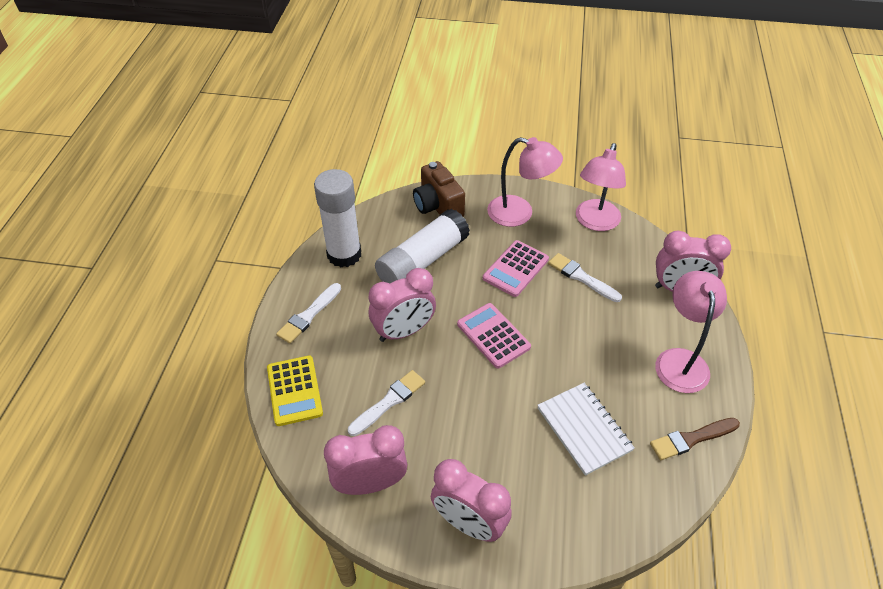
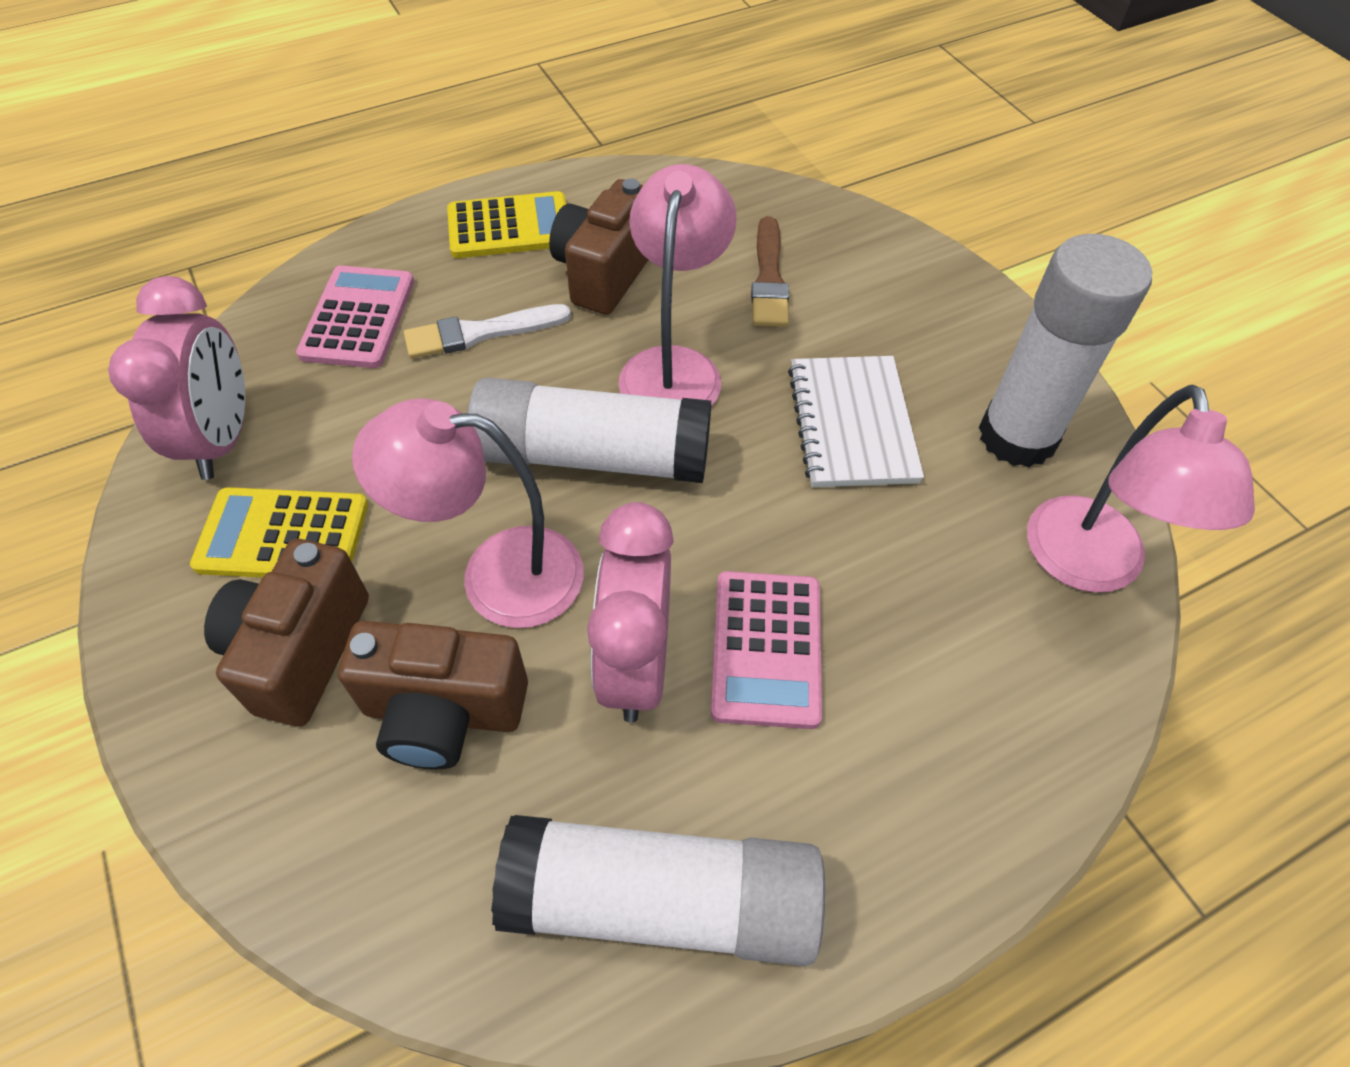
brown camera: [413,161,465,217] = 1 -> [204,539,369,727] [338,621,528,769] [549,179,648,315] = 3
pink clock: [324,425,407,495] [369,268,436,342] [431,459,512,542] [655,231,731,292] = 4 -> [108,276,245,480] [587,502,674,723] = 2
white brush: [276,283,341,344] [348,370,425,436] [548,253,622,302] = 3 -> [404,304,571,359] = 1
white glue stick: [314,169,361,267] [375,209,470,283] = 2 -> [467,378,711,483] [491,815,825,966] [979,234,1152,467] = 3
yellow calculator: [267,355,323,426] = 1 -> [190,487,368,578] [447,191,566,258] = 2

